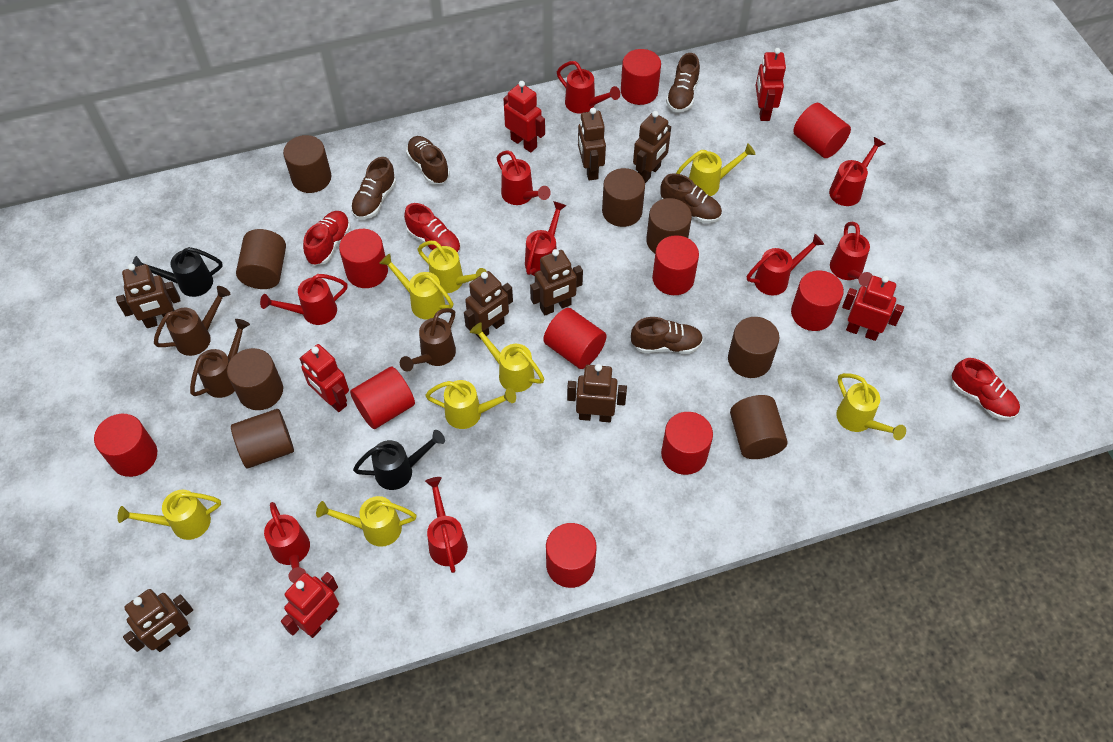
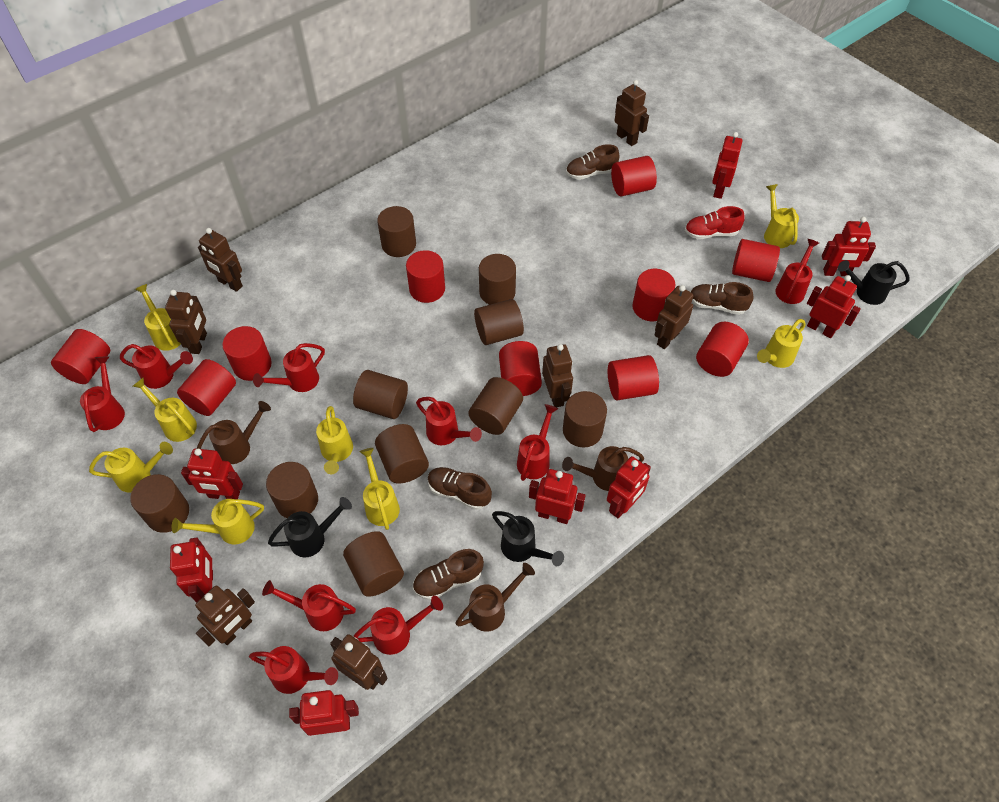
black watering can: [132,247,223,297] [353,430,445,490] = 2 -> [268,497,352,557] [492,511,564,566] [838,260,910,305] = 3
brown cylinder: [227,348,283,410] [231,409,294,468] [236,229,286,289] [283,135,331,193] [602,168,645,227] [646,198,692,253] [728,317,780,378] [730,395,788,459] = 8 -> [130,474,189,533] [266,462,318,518] [343,531,404,597] [353,370,408,419] [375,424,429,483] [377,206,416,257] [468,377,523,435] [474,299,524,345] [479,254,516,305] [563,391,607,447] = 10
brown shoe: [351,157,396,220] [406,136,450,184] [631,317,703,354] [660,173,722,223] [666,53,700,112] = 5 -> [413,549,484,600] [428,467,492,510] [566,144,620,180] [690,282,753,315] = 4
red robot: [281,572,339,638] [299,344,349,412] [503,81,545,152] [756,48,786,121] [842,276,904,341] = 5 -> [170,538,213,603] [181,449,243,499] [289,690,359,736] [529,469,586,524] [607,456,651,519] [712,132,742,199] [807,275,861,338] [822,217,876,276] = 8
red shoe: [303,211,351,265] [404,203,461,255] [952,358,1020,420] = 3 -> [685,206,745,239] = 1

